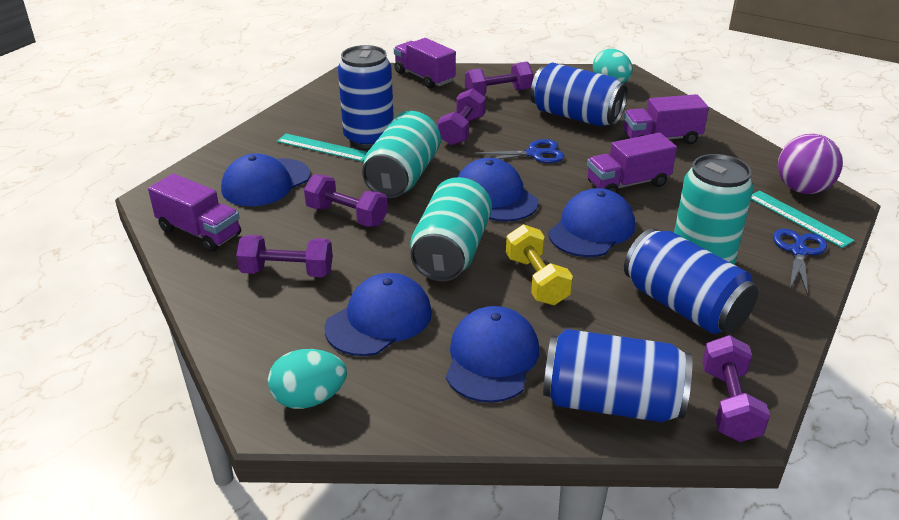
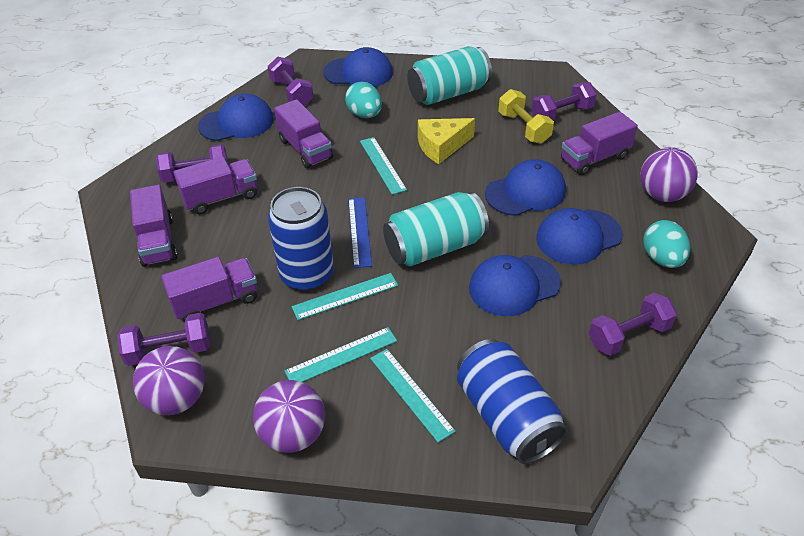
blue can: [338,45,394,148] [531,62,628,126] [543,329,692,422] [624,228,758,334] = 4 -> [268,187,334,291] [457,339,568,464] = 2
blue ruler: none = 0 -> [348,197,372,268] = 1
blue scissors: [474,139,564,163] [773,229,827,295] = 2 -> none = 0
purple ball: [778,134,843,194] = 1 -> [133,346,204,415] [253,380,325,453] [641,147,698,202] = 3
purple truck: [148,174,241,252] [394,38,456,89] [587,133,677,193] [624,94,709,144] = 4 -> [130,185,177,267] [161,257,257,320] [174,157,257,214] [274,99,333,168] [561,112,638,175] = 5
turquoise can: [362,111,441,198] [410,177,492,281] [674,154,753,265] = 3 -> [383,192,489,266] [407,46,492,105] = 2
turquoise ruler: [277,134,367,162] [751,191,855,248] = 2 -> [285,327,397,382] [292,273,398,320] [360,137,407,195] [370,349,456,442] = 4
yellow cheese: none = 0 -> [418,118,475,164] = 1

